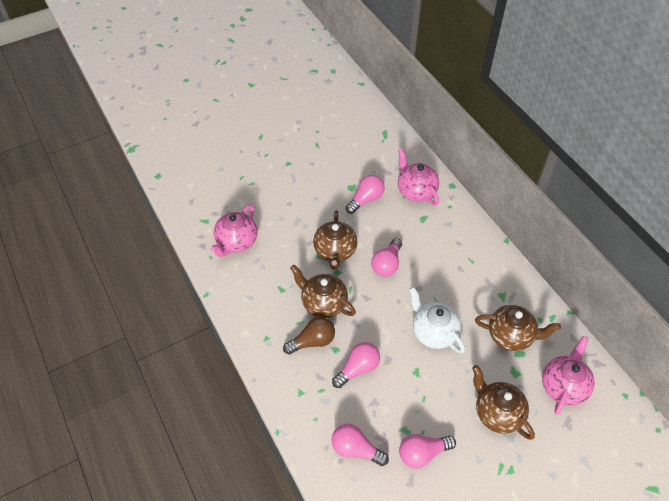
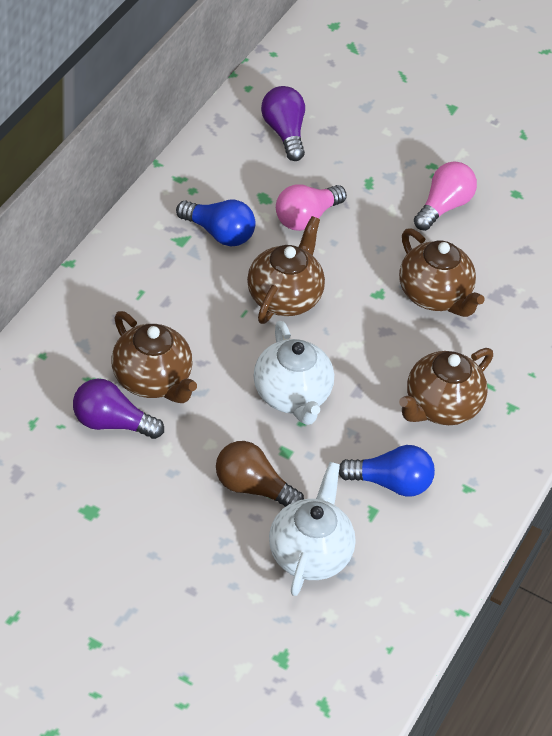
blue light bulb: none = 0 -> [176,200,256,246] [339,445,435,497] = 2
pink light bulb: [331,424,389,466] [332,342,380,388] [346,175,385,214] [371,238,402,277] [399,434,456,468] = 5 -> [276,184,347,231] [414,161,477,231] = 2
pink teapot: [210,204,257,257] [398,148,439,206] [542,336,595,415] = 3 -> none = 0
purple light bulb: none = 0 -> [73,379,164,439] [261,86,305,161] = 2
white teapot: [409,287,465,353] = 1 -> [254,321,334,425] [269,462,356,596] = 2

